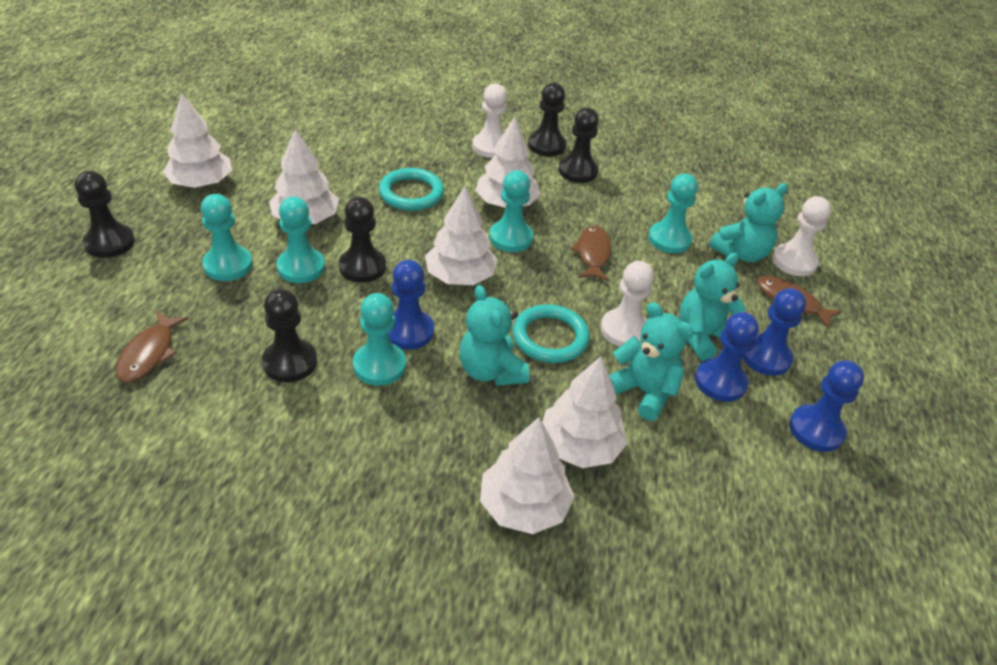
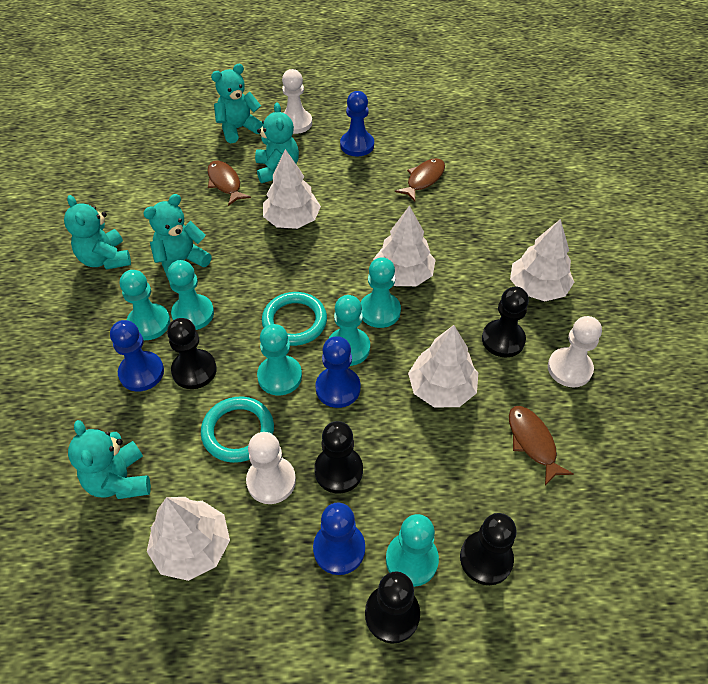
turquoise pawn: [201,194,253,281] [276,197,325,283] [353,293,406,386] [489,171,533,252] [648,174,698,253] = 5 -> [120,270,170,340] [168,260,214,330] [257,324,302,395] [328,295,370,366] [360,257,401,328] [386,514,439,587] = 6
turquoise teddy bear: [459,285,530,386] [609,302,694,421] [679,253,746,361] [709,183,788,262] = 4 -> [64,195,131,270] [68,420,151,499] [143,194,212,281] [211,64,263,143] [255,102,299,183] = 5
white tree: [163,93,232,188] [269,128,339,224] [425,186,498,285] [475,117,541,208] [480,417,574,534] [542,356,627,468] = 6 -> [147,497,230,581] [263,149,321,229] [373,205,435,286] [408,325,478,407] [510,219,574,301] = 5

